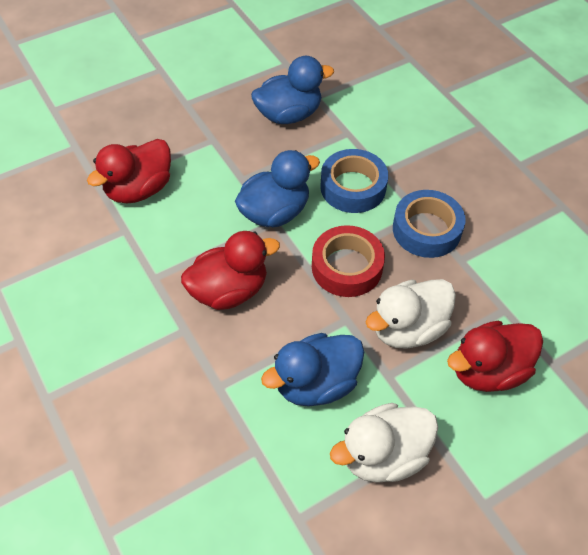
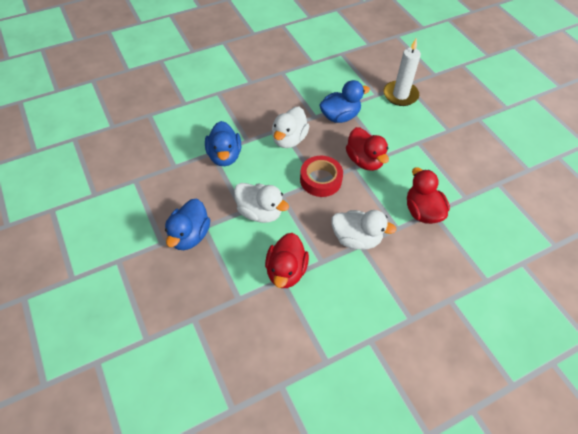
blue tape: [320,149,388,213] [393,190,466,258] = 2 -> none = 0
white candle: none = 0 -> [383,39,421,106] = 1
white duck: [330,403,438,483] [366,279,456,349] = 2 -> [234,183,289,223] [272,107,309,148] [331,210,397,250] = 3

